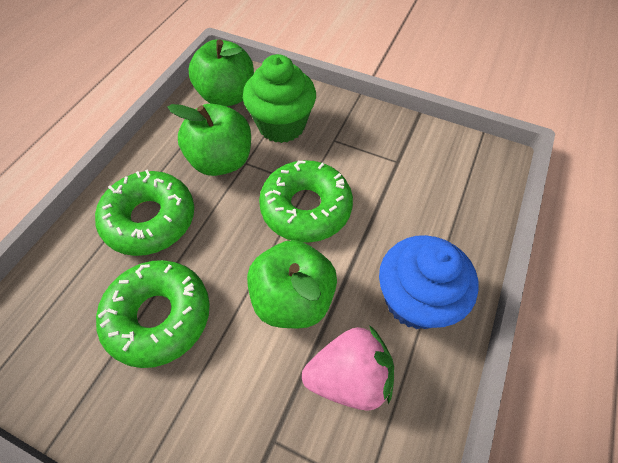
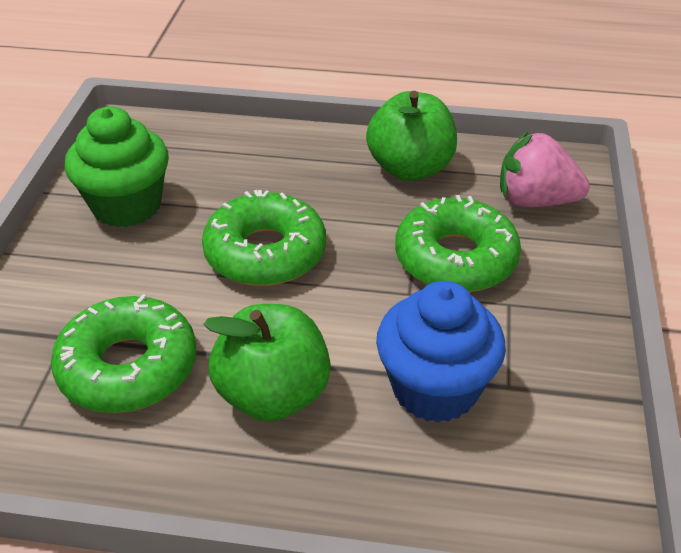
green apple: [168,104,251,176] [189,39,254,106] [247,240,337,328] = 3 -> [203,304,331,422] [366,91,457,181] = 2

